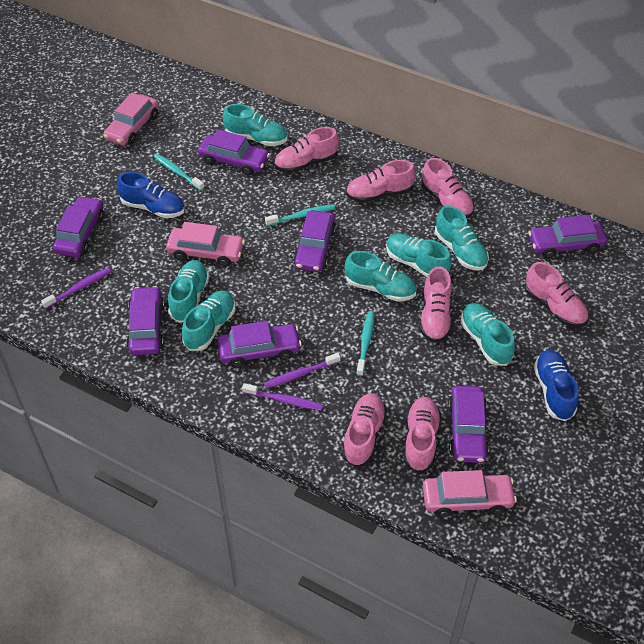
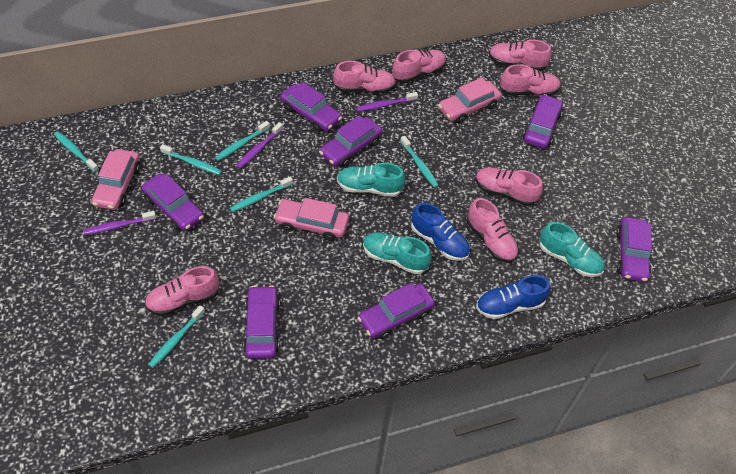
turquoise shoe: [168,260,209,323] [182,290,236,351] [223,104,287,146] [345,251,416,302] [386,233,452,277] [435,206,489,271] [461,303,515,366] = 7 -> [337,163,405,197] [363,232,432,274] [540,222,605,277] = 3
turquoise toothbrush: [154,154,205,191] [265,204,335,226] [356,311,374,376] = 3 -> [54,131,99,172] [148,305,205,368] [160,144,222,175] [215,121,270,161] [230,176,293,212] [400,136,439,188] = 6

